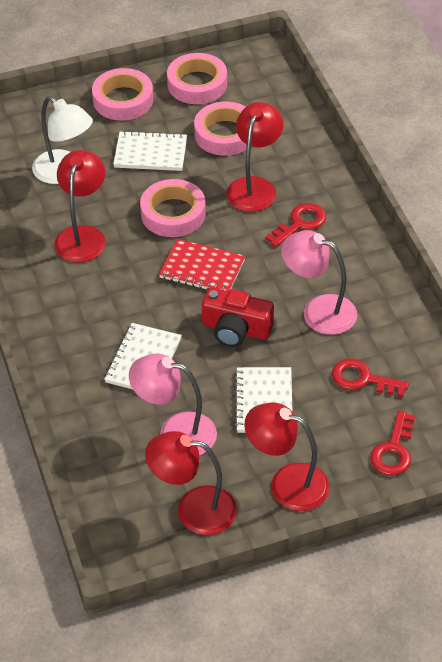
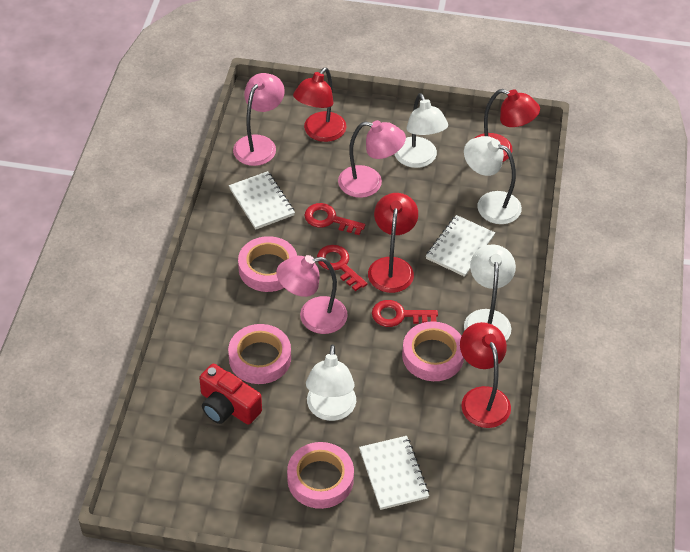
pink lamp: [129,354,217,456] [281,230,357,335] = 2 -> [233,73,285,166] [276,255,348,334] [338,120,406,198] = 3
red notebook: [159,239,245,291] = 1 -> none = 0
white lamp: [32,96,93,184] = 1 -> [306,344,356,421] [395,93,448,168] [464,136,522,224] [464,244,516,340] = 4

